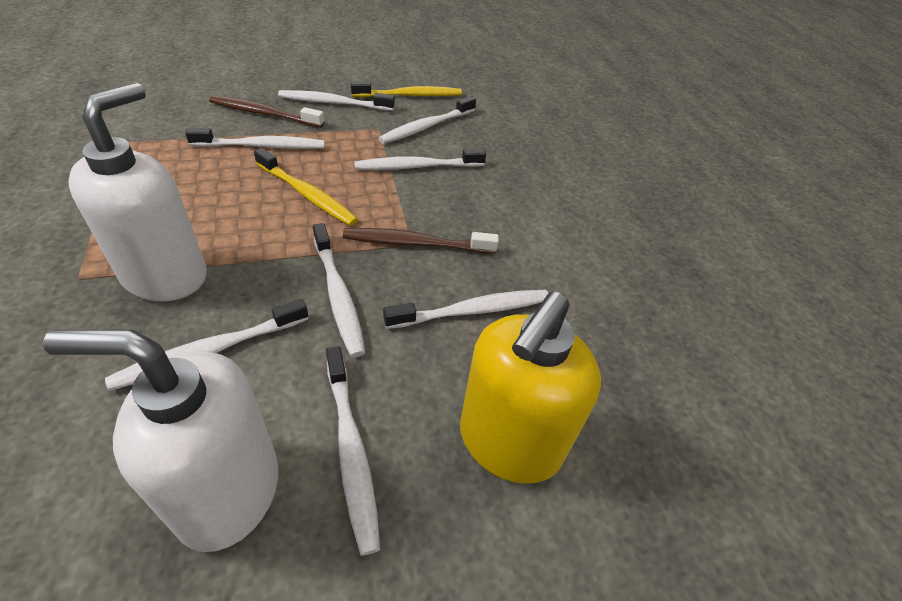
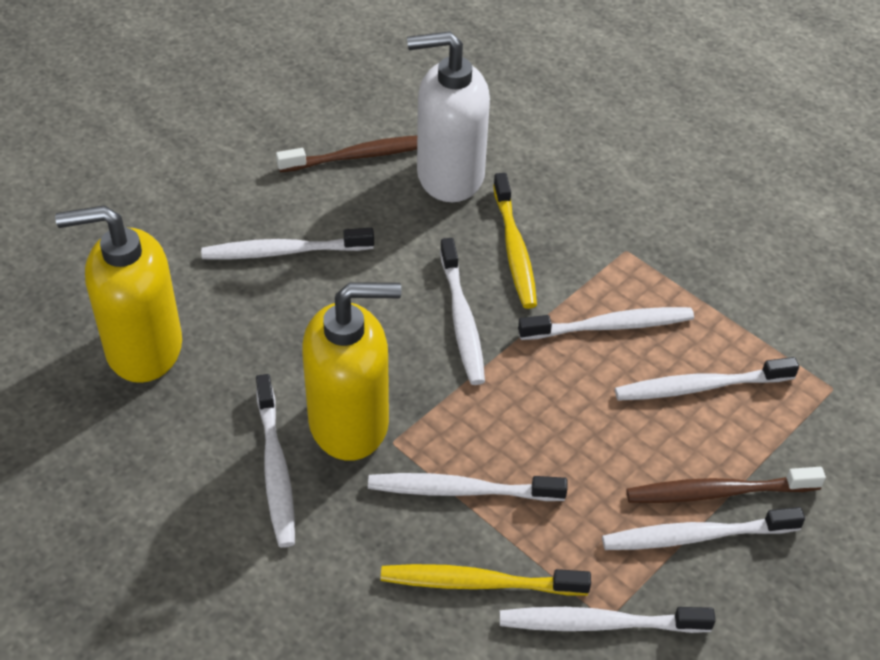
white soap dispenser: [43,330,278,552] [69,83,207,301] = 2 -> [407,31,490,202] = 1
yellow soap dispenser: [460,291,601,484] = 1 -> [55,205,182,383] [302,282,401,461] = 2

